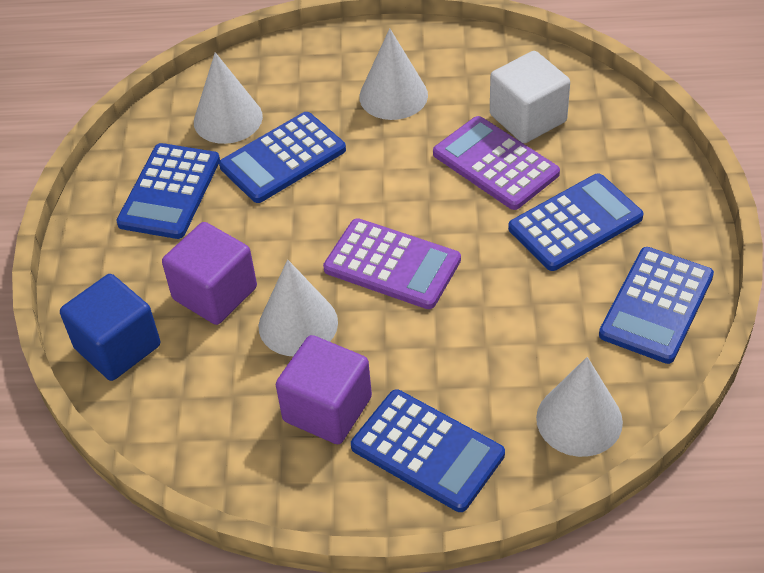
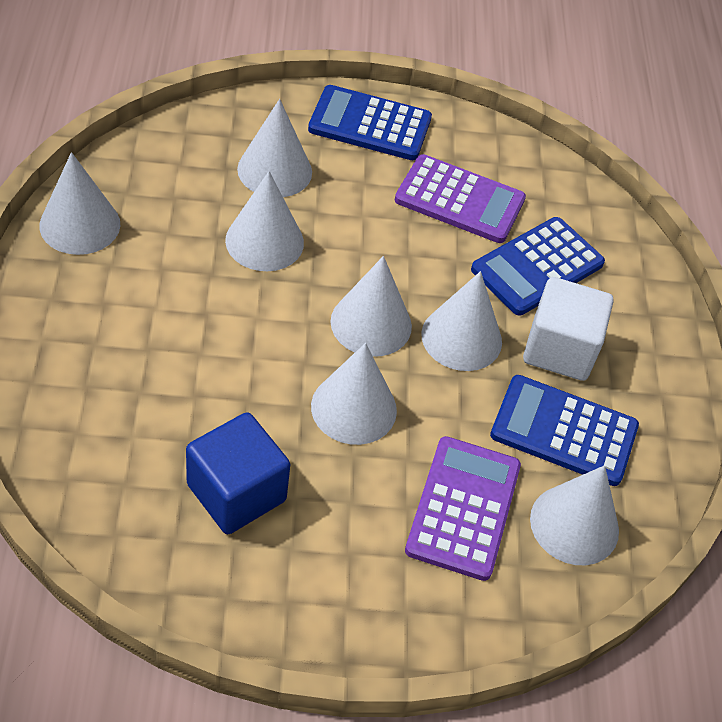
blue calculator: [116,143,220,239] [219,112,346,203] [351,389,505,512] [508,174,644,271] [599,247,714,364] = 5 -> [308,85,432,160] [471,217,605,316] [490,375,639,486] = 3
purple cube: [162,222,257,325] [276,335,372,444] = 2 -> none = 0
white cone: [194,52,263,144] [259,260,338,356] [359,28,428,120] [536,357,623,457] = 4 -> [39,152,120,255] [225,171,304,271] [237,99,312,197] [311,343,397,445] [330,256,412,357] [421,271,502,371] [530,465,619,565] = 7

